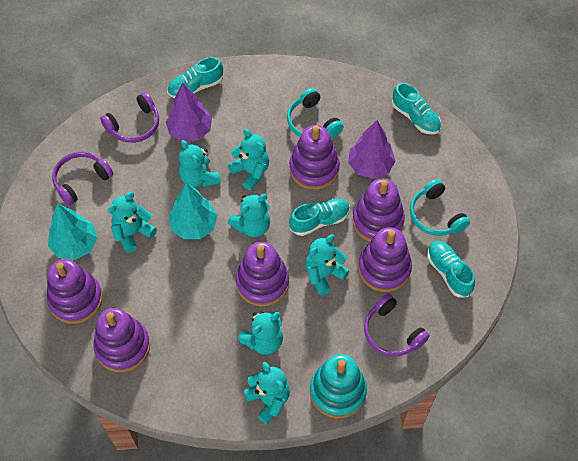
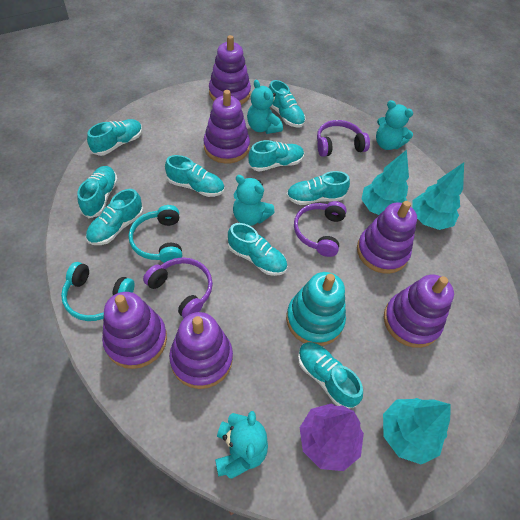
purple tree: [166,83,212,142] [348,120,396,179] = 2 -> [300,403,364,471] = 1
turquoise shoe: [167,57,223,98] [289,199,350,236] [392,83,441,135] [427,241,475,298] = 4 -> [77,166,118,218] [86,189,143,245] [87,119,143,156] [165,155,224,197] [228,223,287,276] [248,140,304,172] [268,80,306,128] [286,171,350,205] [298,342,363,409] = 9
turquoise teddy bear: [108,192,157,253] [179,140,221,188] [228,129,269,191] [228,194,270,237] [238,311,283,355] [243,362,290,424] [305,235,349,296] = 7 -> [215,411,268,479] [233,175,275,226] [247,80,283,134] [376,100,413,150] = 4
turquoise tree: [48,203,98,260] [169,183,218,239] = 2 -> [361,150,409,215] [383,398,451,465] [412,163,464,230] = 3

